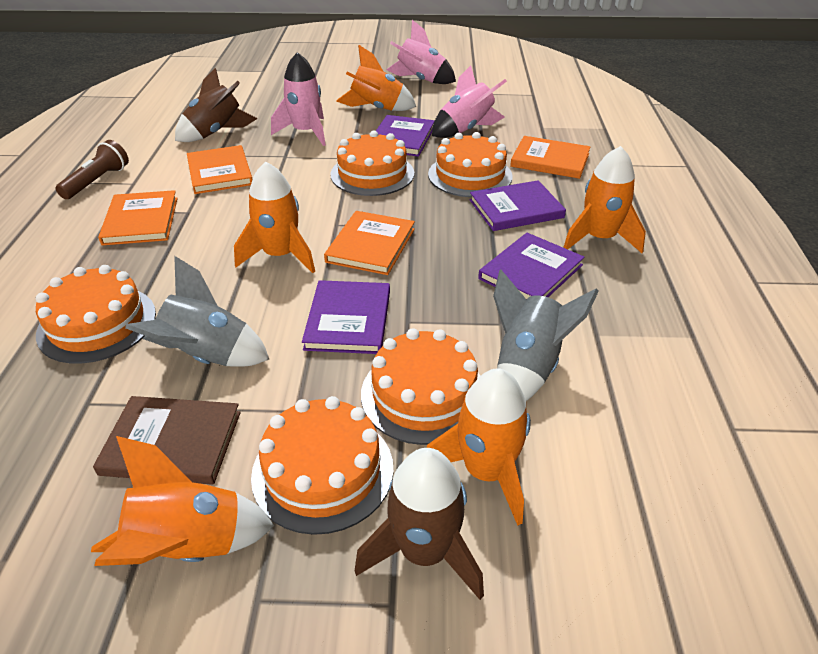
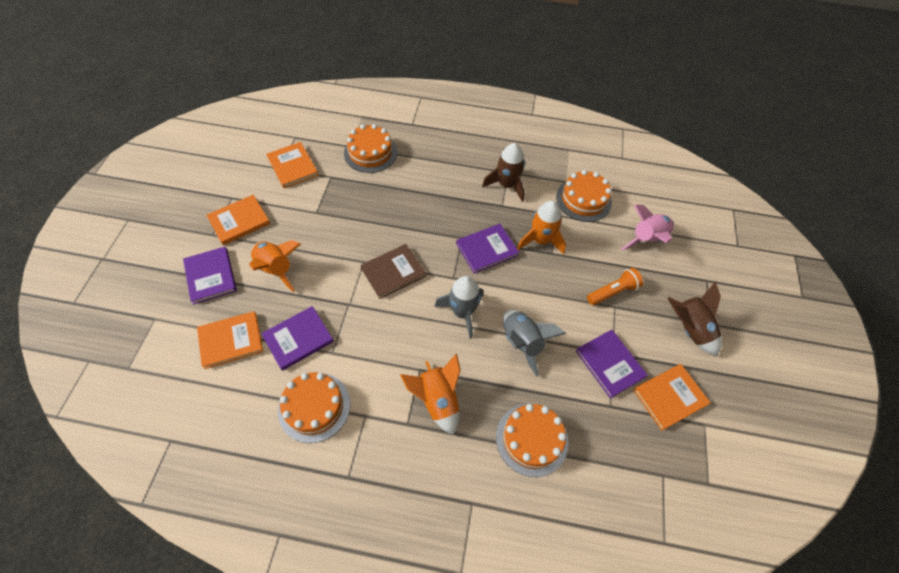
brown flashlight: [55,140,129,199] = 1 -> none = 0
orange cake: [36,265,156,364] [251,396,394,535] [330,130,414,196] [361,328,480,445] [428,132,513,197] = 5 -> [278,372,350,443] [344,124,397,173] [496,404,568,477] [556,170,612,222] = 4
orange flashlight: none = 0 -> [587,268,643,305] = 1
orange rocket: [91,436,274,566] [234,161,315,273] [336,45,416,111] [426,368,531,526] [563,146,646,253] = 5 -> [249,240,301,292] [400,354,461,435] [517,201,566,255] = 3
pink rocket: [271,52,326,146] [387,20,456,84] [432,65,507,138] = 3 -> [622,205,674,251] = 1

